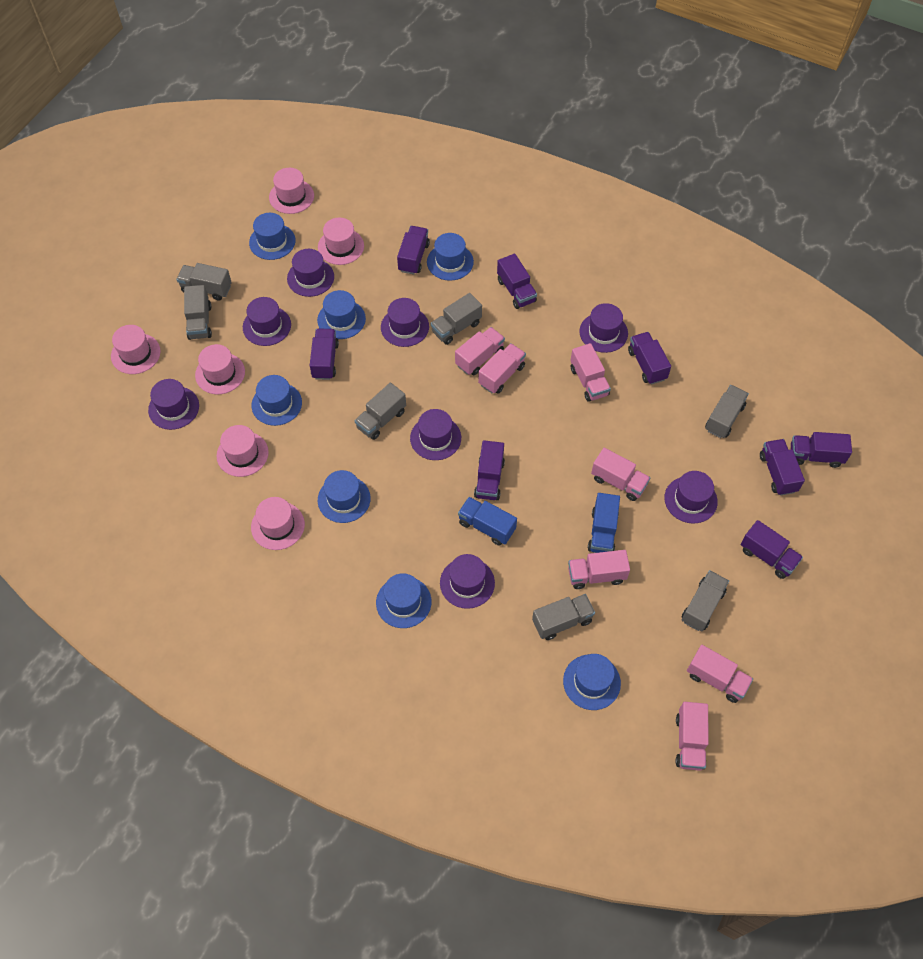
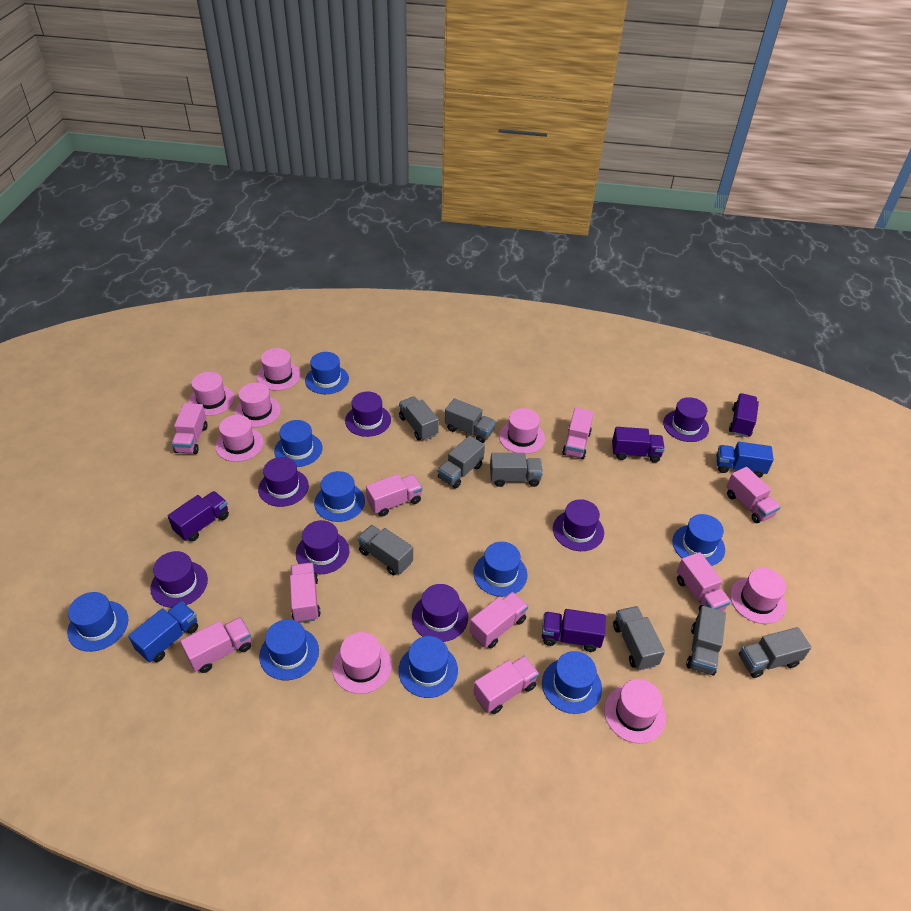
blue hat: [249,213,296,260] [252,375,302,426] [317,290,366,339] [318,470,371,523] [376,573,431,628] [427,233,474,281] [563,654,621,710] = 7 -> [67,592,128,652] [259,619,319,680] [274,420,322,467] [305,352,349,394] [314,471,365,522] [398,636,458,698] [473,542,528,597] [542,651,602,714] [672,514,725,566] = 9
grey truck: [177,263,232,300] [184,285,212,340] [355,383,406,440] [431,293,482,345] [532,594,595,640] [682,570,729,632] [705,385,749,438] = 7 -> [357,525,413,575] [399,396,439,441] [438,436,485,489] [445,398,496,443] [490,453,543,487] [613,606,665,670] [686,606,726,676] [739,627,812,678] = 8
pink hat: [111,325,161,374] [195,344,245,394] [217,425,269,477] [251,497,305,550] [269,168,314,214] [318,218,364,265] = 6 -> [188,372,235,416] [215,415,264,462] [234,383,281,427] [257,348,301,391] [332,632,392,694] [499,408,545,454] [604,679,666,744] [730,568,786,624] = 8
pink truck: [455,327,505,375] [478,343,526,394] [568,550,630,589] [570,343,611,402] [591,448,650,501] [675,702,709,771] [687,645,753,703] = 7 -> [172,403,208,454] [180,617,251,673] [290,563,321,623] [366,474,422,516] [469,592,528,648] [473,656,539,714] [562,408,594,459] [677,552,731,611] [726,467,781,523] = 9
purple hat: [148,379,199,430] [243,297,291,346] [287,249,334,297] [381,298,429,347] [410,409,461,460] [440,554,495,609] [580,303,628,353] [664,471,718,524] = 8 -> [150,551,208,608] [258,457,309,507] [296,520,349,574] [345,392,391,437] [412,584,468,642] [553,499,604,551] [663,397,709,442] = 7
purple truck: [310,329,339,380] [397,226,430,275] [474,440,505,500] [497,254,537,309] [628,332,671,385] [741,520,803,579] [760,439,805,496] [791,432,852,468] = 8 -> [168,491,229,542] [542,609,606,652] [612,427,665,462] [729,393,759,437] = 4

